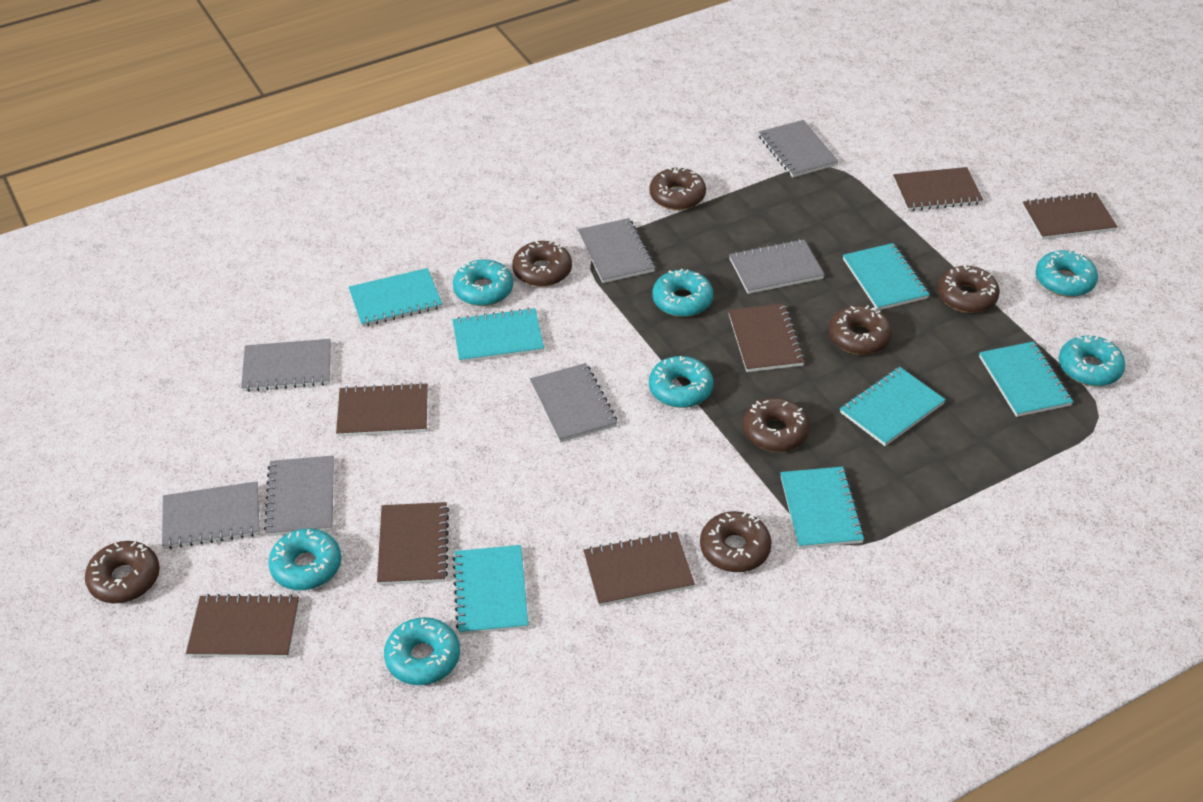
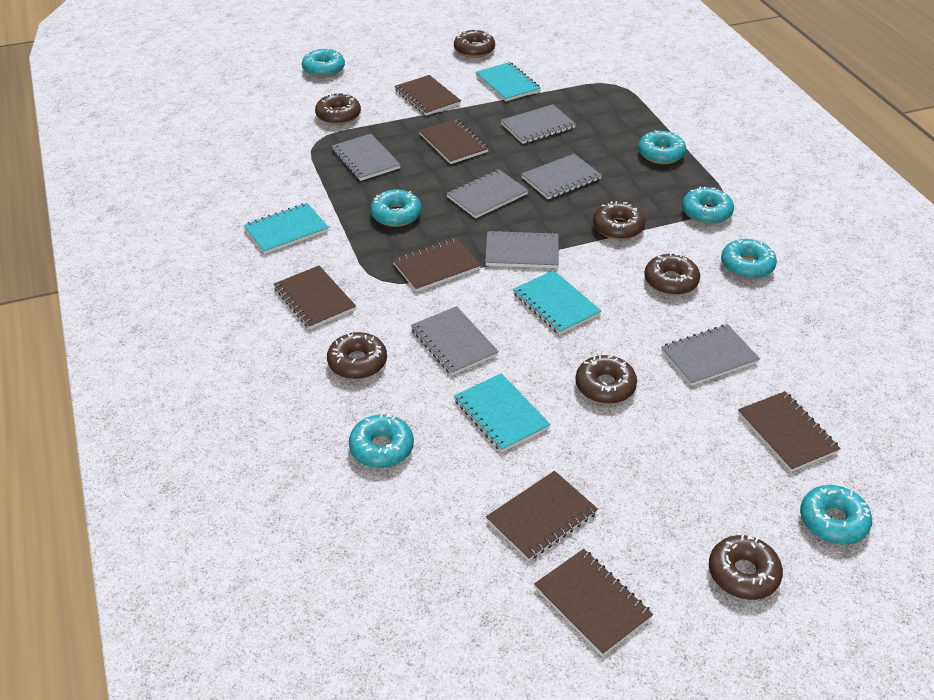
turquoise notebook: [349,268,442,327] [452,308,544,363] [452,545,528,635] [780,467,865,549] [840,367,946,446] [843,243,930,310] [979,341,1073,417] = 7 -> [244,203,329,254] [454,373,551,452] [475,62,541,101] [513,270,601,335] = 4

